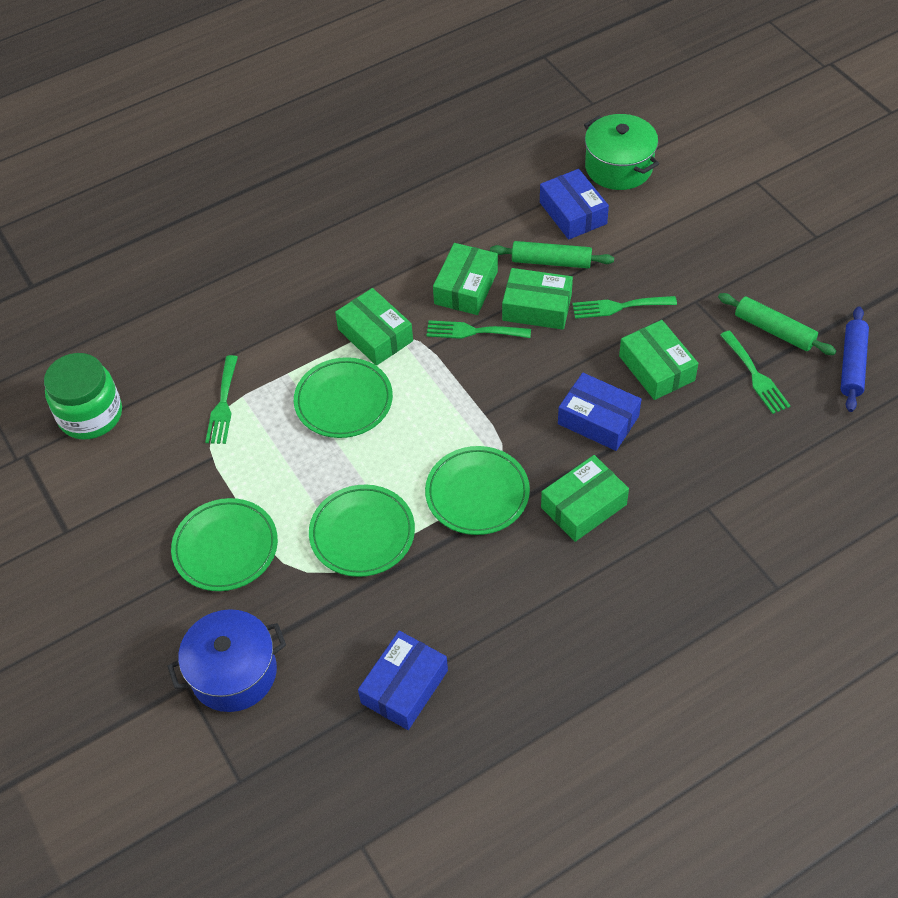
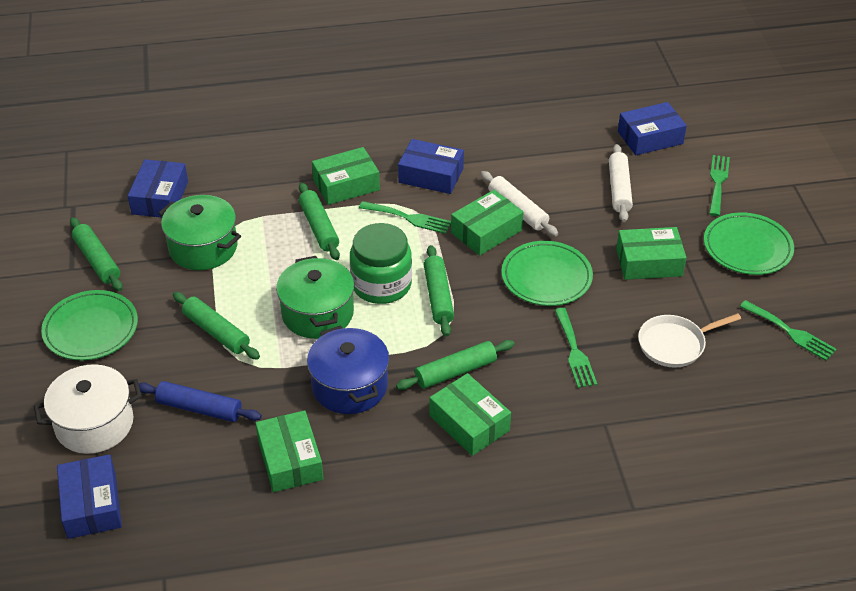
blue box: [358,631,448,730] [540,169,609,240] [558,373,641,451] = 3 -> [57,454,122,539] [128,159,188,217] [398,139,464,194] [618,102,687,155] = 4
green plate: [171,498,278,591] [294,357,393,438] [309,485,415,577] [425,446,530,535] = 4 -> [41,290,138,360] [501,241,593,306] [704,212,794,275] = 3
green pot: [584,114,659,190] = 1 -> [158,195,241,270] [276,256,355,339] = 2
green rolling pin: [490,241,614,268] [718,293,836,355] = 2 -> [70,217,123,291] [173,292,260,360] [299,182,340,260] [396,340,514,390] [424,245,454,336] = 5
white pan: none = 0 -> [638,313,741,368] = 1
white pot: none = 0 -> [34,364,142,454] = 1
white rolling pin: none = 0 -> [481,171,558,236] [609,144,633,222] = 2

